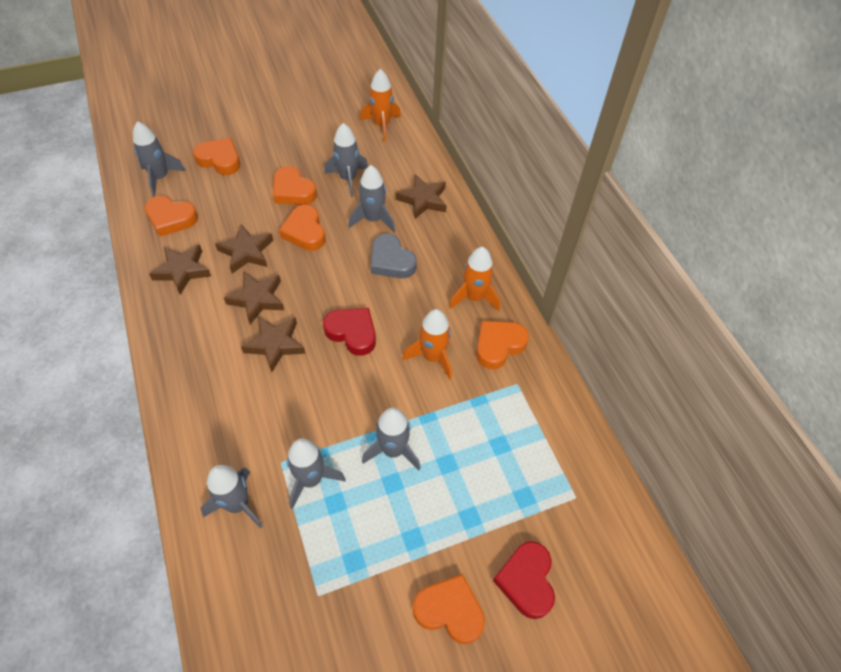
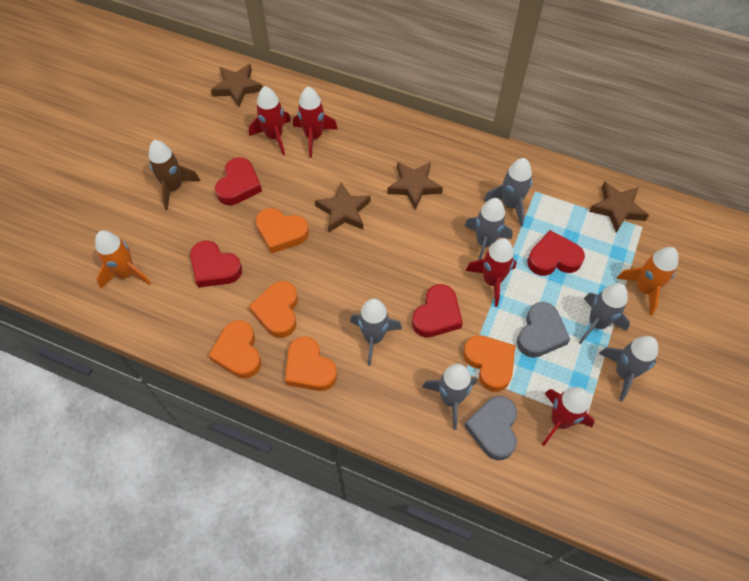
brown rocket: none = 0 -> [149,140,200,210] = 1
brown star: [149,244,211,295] [215,224,273,273] [224,272,284,325] [241,317,305,372] [396,174,447,219] = 5 -> [211,64,262,107] [315,182,371,233] [387,162,443,210] [589,181,649,233] = 4
grey heart: [371,234,417,278] = 1 -> [464,396,517,460] [517,302,570,358] = 2
orange heart: [145,196,198,237] [193,138,240,175] [273,166,317,205] [279,205,325,251] [413,574,485,644] [476,321,529,369] = 6 -> [208,320,261,379] [249,281,298,338] [256,208,309,254] [285,336,337,391] [463,335,515,392] = 5
orange rocket: [360,69,401,142] [403,309,452,380] [449,247,500,311] = 3 -> [95,230,151,289] [617,247,678,315] = 2
red heart: [323,308,376,356] [493,541,555,619] = 2 -> [190,240,242,288] [215,157,262,205] [412,284,463,337] [528,230,585,276] = 4
red rocket: none = 0 -> [249,86,291,155] [293,87,338,158] [466,238,516,307] [542,387,594,446] = 4

